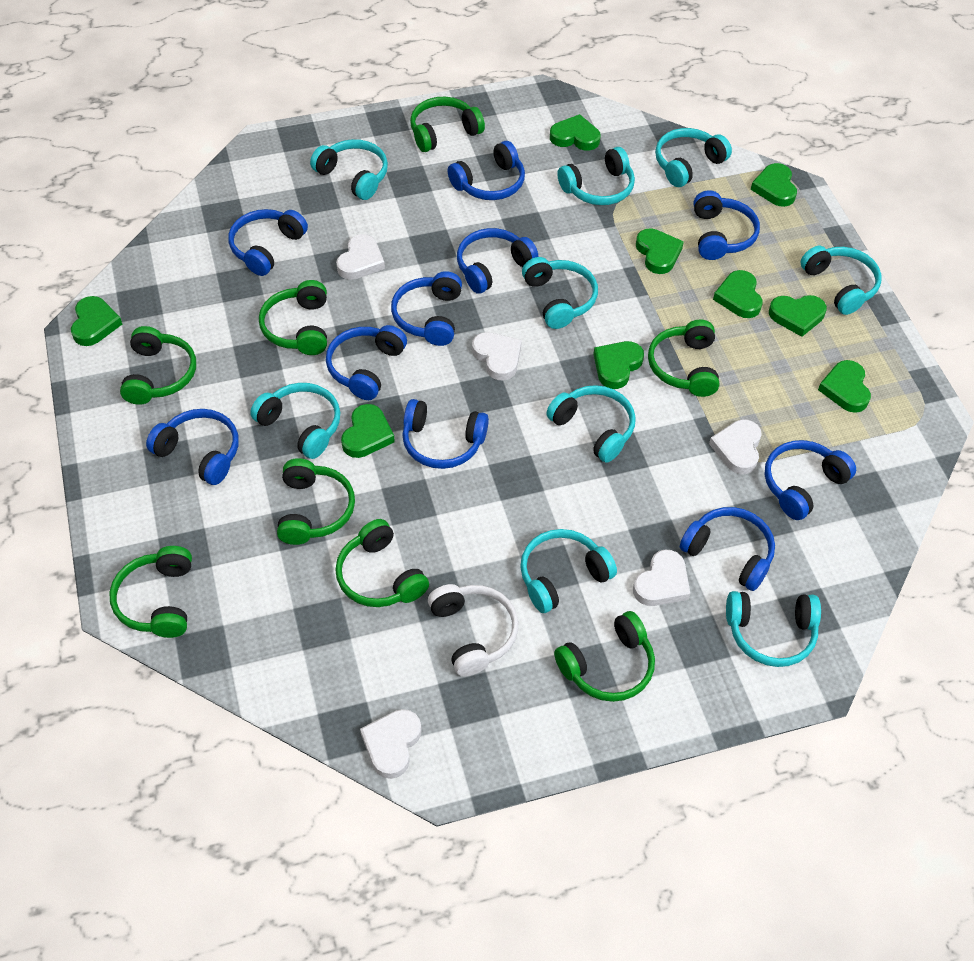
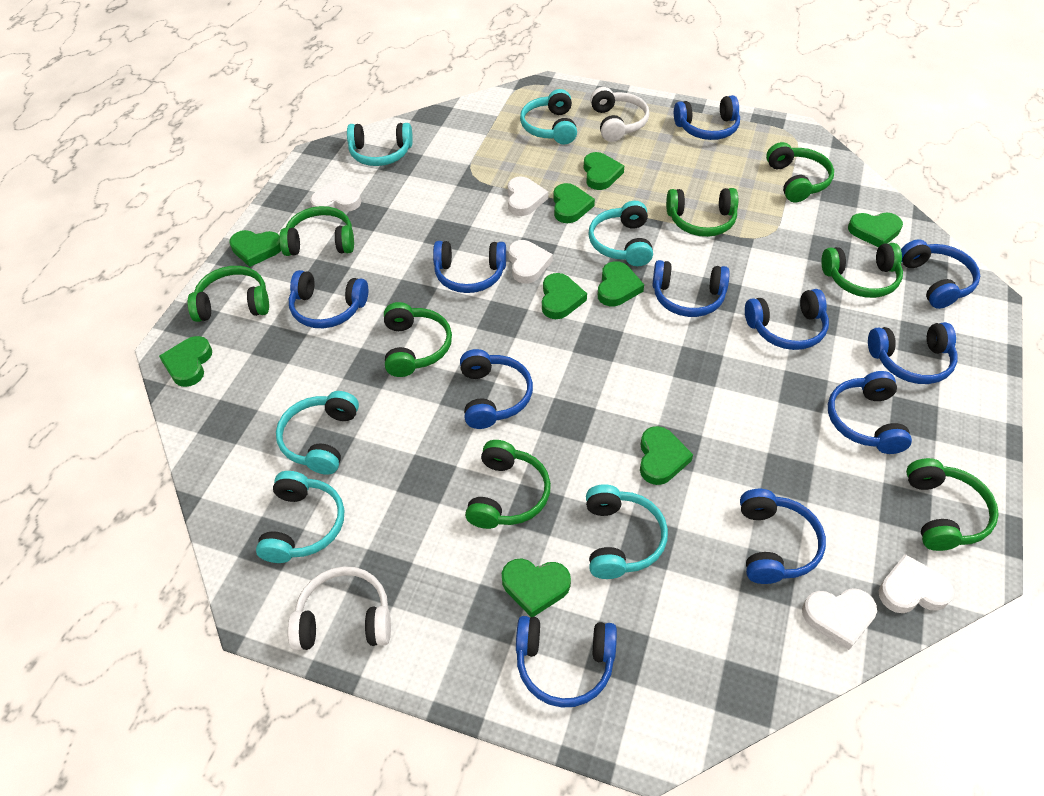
blue headphones: [146,409,239,485] [228,209,308,276] [326,325,407,400] [391,271,462,346] [402,399,489,469] [448,141,525,200] [457,228,538,294] [680,507,775,591] [693,190,760,260] [764,440,856,520] = 10 -> [289,270,368,328] [433,241,506,293] [460,349,533,429] [516,616,617,708] [652,260,730,317] [674,95,740,140] [740,489,826,584] [745,289,829,350] [828,371,912,454] [868,322,958,384] [901,239,980,309] = 11
turquoise headphones: [250,383,340,459] [310,139,388,200] [520,529,617,613] [522,257,598,329] [546,385,636,463] [557,147,635,205] [655,128,732,187] [726,591,821,667] [800,246,882,315] = 9 -> [256,471,344,563] [276,391,359,475] [347,123,413,166] [520,89,577,144] [586,484,668,579] [588,201,653,266] = 6
white headphones: [428,584,518,677] = 1 -> [288,566,391,651] [590,87,649,142] = 2

